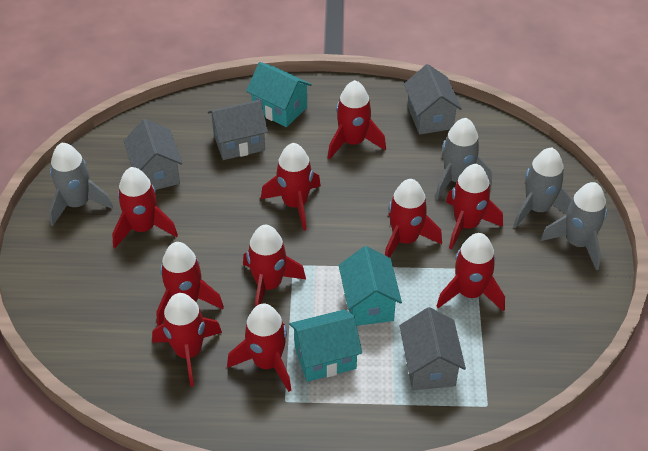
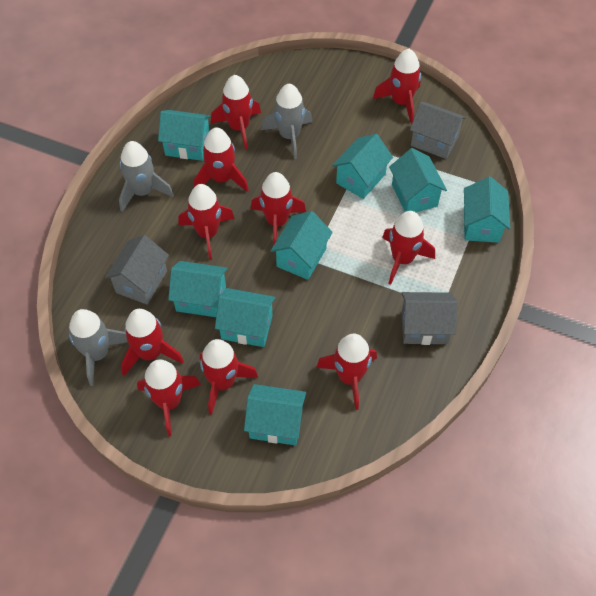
grey house: [124,119,183,190] [208,100,268,160] [399,307,466,390] [404,64,462,135] = 4 -> [105,235,169,305] [402,292,458,345] [410,102,466,159] = 3
grey rocket: [49,143,113,226] [435,118,492,200] [513,148,572,228] [541,182,607,270] = 4 -> [69,309,128,386] [119,141,174,212] [261,84,312,159] = 3
turquoise house: [246,62,312,127] [289,309,362,382] [339,246,402,326] = 3 -> [158,110,211,161] [168,261,228,317] [215,288,276,347] [244,384,306,446] [271,211,333,280] [332,134,393,199] [389,148,447,212] [464,177,510,243] = 8

